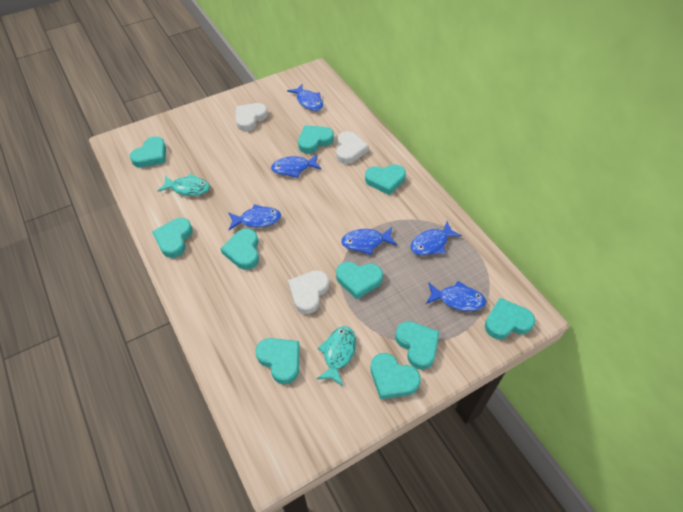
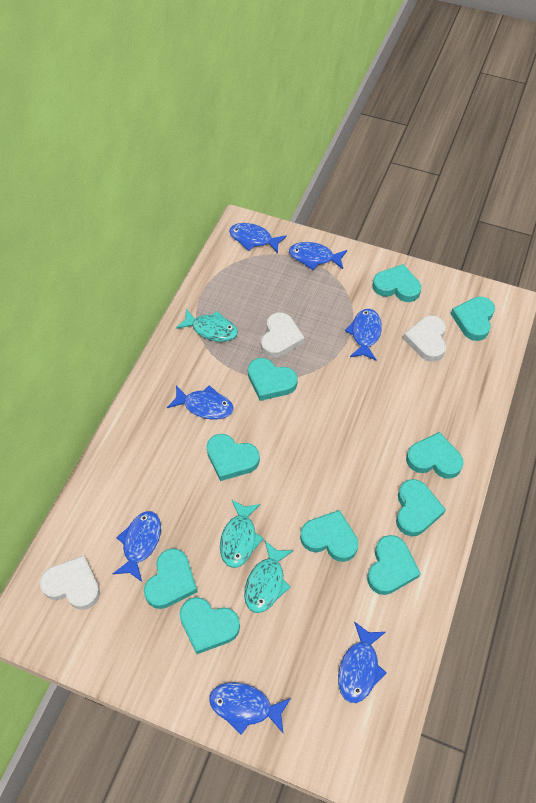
blue fish: [228,204,281,230] [271,154,321,178] [287,84,323,111] [341,227,397,255] [410,221,462,255] [426,281,486,311] = 6 -> [113,511,161,582] [167,385,233,420] [209,682,291,735] [229,223,287,253] [289,242,347,270] [338,621,387,703] [345,309,382,361] = 7
turquoise fish: [158,174,210,196] [317,326,356,386] = 2 -> [176,309,238,342] [220,499,264,568] [244,541,294,613] = 3

